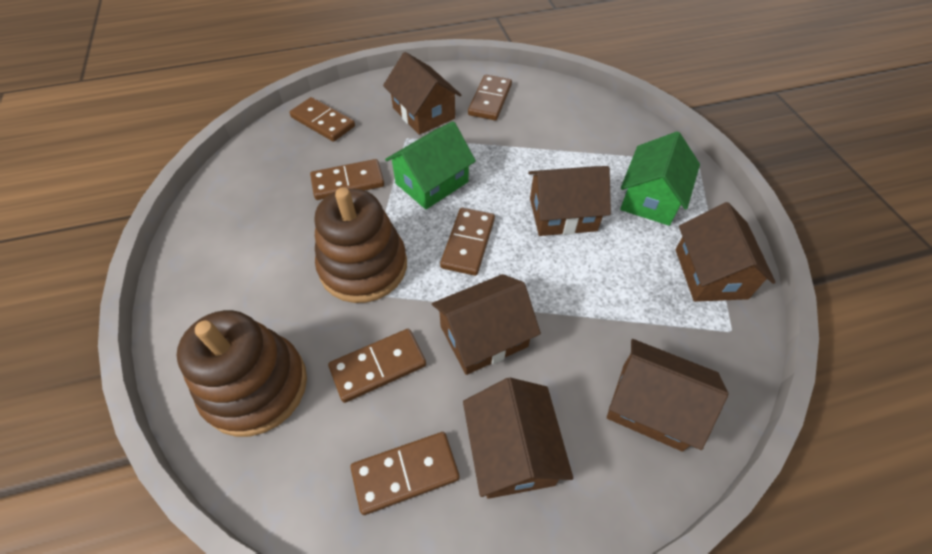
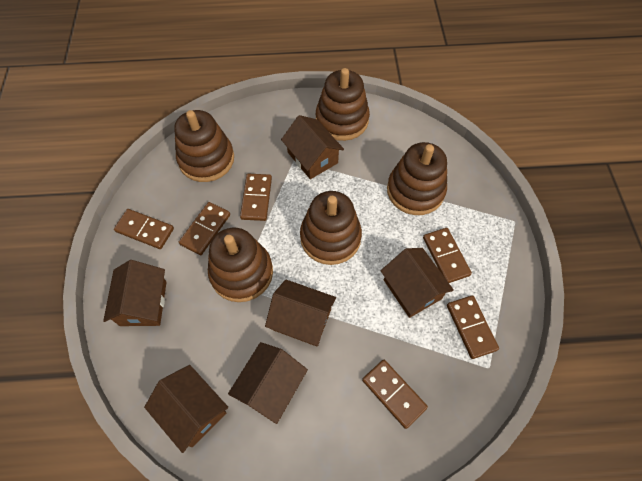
brown stacking toy: [176,310,307,437] [315,187,407,303] = 2 -> [174,110,234,182] [208,228,273,302] [300,191,362,265] [316,68,370,141] [387,142,447,215] = 5
green house: [385,121,476,209] [620,132,700,226] = 2 -> none = 0

